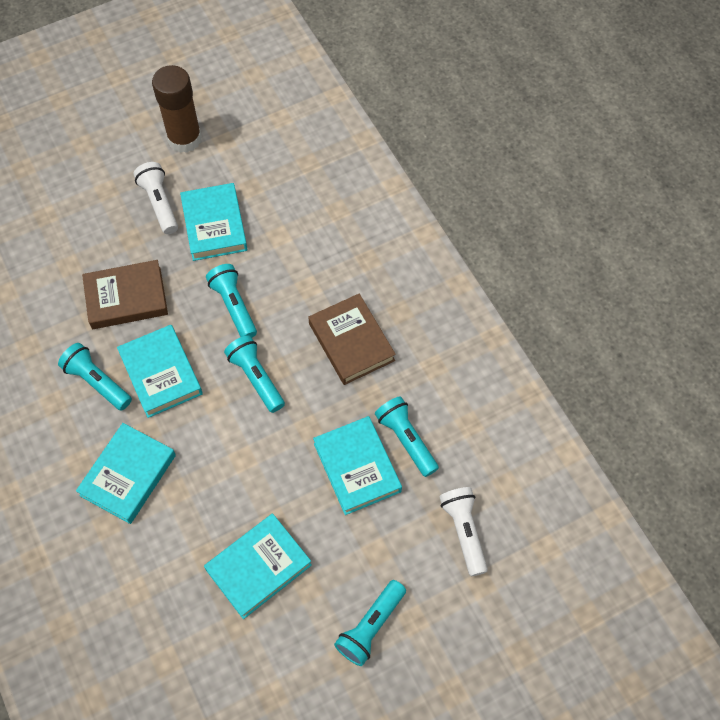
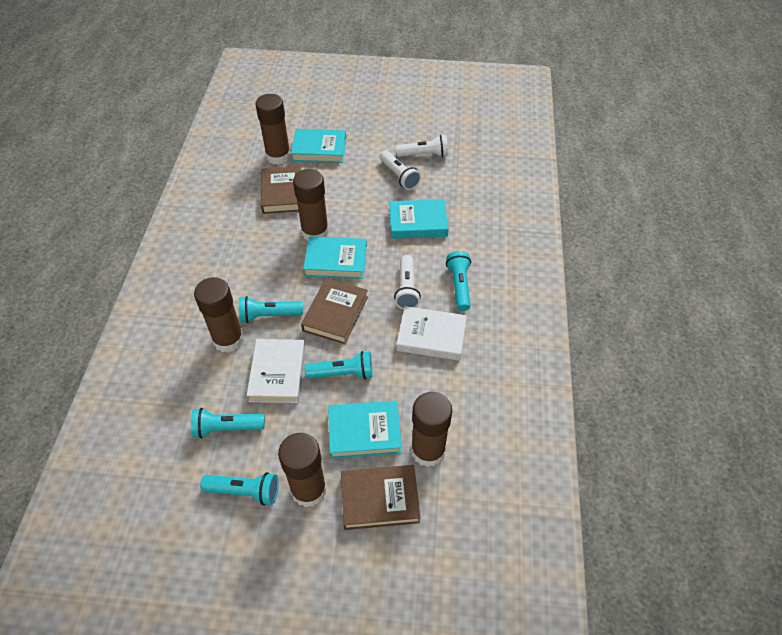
brown book: [82,260,168,329] [308,294,396,385] = 2 -> [261,166,301,214] [301,278,368,344] [341,465,420,530] = 3
brown glue stick: [152,65,202,153] = 1 -> [194,277,244,353] [255,94,291,165] [278,433,327,507] [293,169,329,241] [411,392,452,467] = 5
turquoise book: [76,423,176,524] [117,325,203,418] [180,183,248,261] [204,513,312,619] [313,416,402,515] = 5 -> [291,129,346,163] [303,237,367,279] [328,401,402,459] [389,199,449,239] = 4
white book: none = 0 -> [247,339,305,403] [397,306,467,361] = 2
white flashlight: [134,162,178,234] [439,487,488,576] = 2 -> [380,150,421,190] [394,255,421,309] [396,135,448,157] = 3

